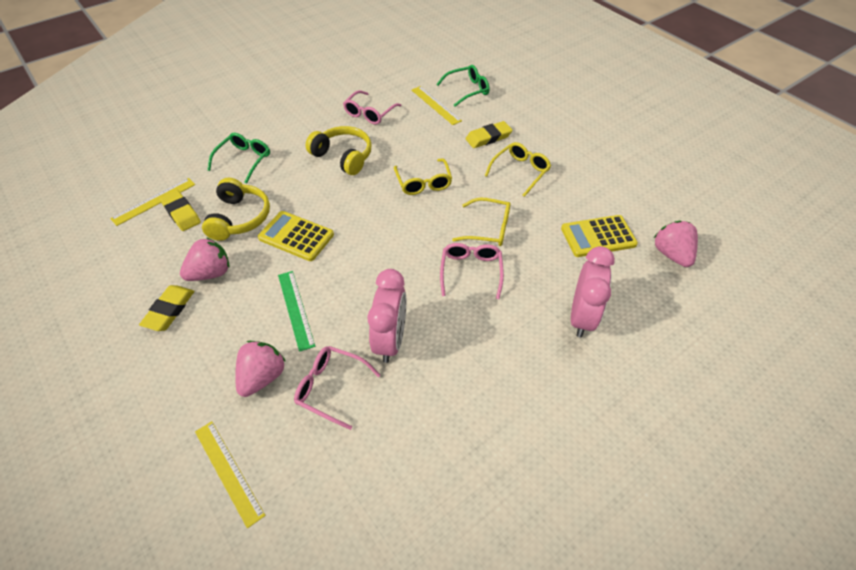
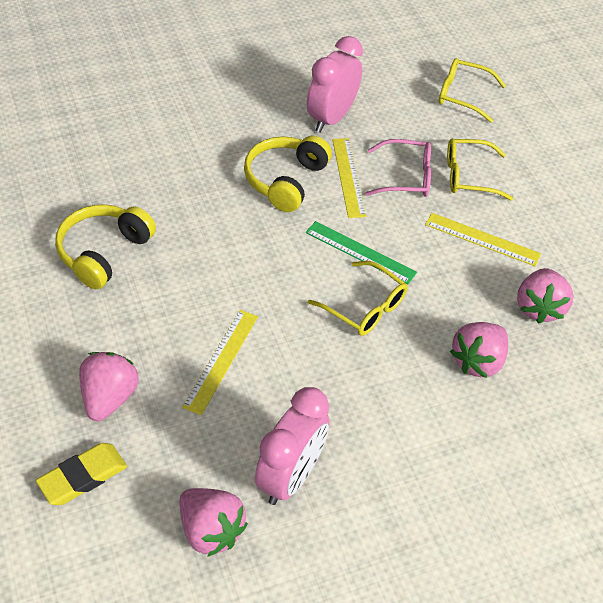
green glasses: [207,133,270,184] [436,65,490,107] = 2 -> none = 0
pink glasses: [294,346,380,430] [343,90,402,125] [440,243,504,299] = 3 -> [365,139,431,197] = 1
pink strawberry: [180,237,229,281] [235,341,286,397] [654,221,698,267] = 3 -> [79,352,139,421] [179,488,248,557] [450,322,508,378] [517,268,573,324] = 4
yellow calculator: [258,211,334,261] [561,215,638,257] = 2 -> none = 0
yellow eraser: [139,285,195,331] [159,190,201,231] [465,121,512,148] = 3 -> [36,443,127,505] = 1

